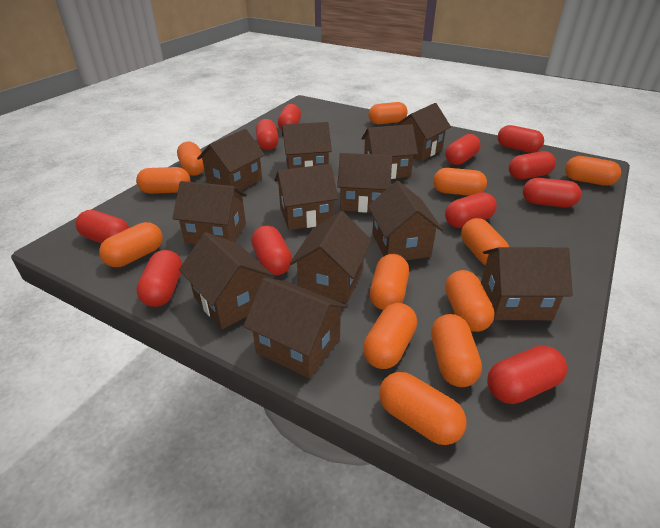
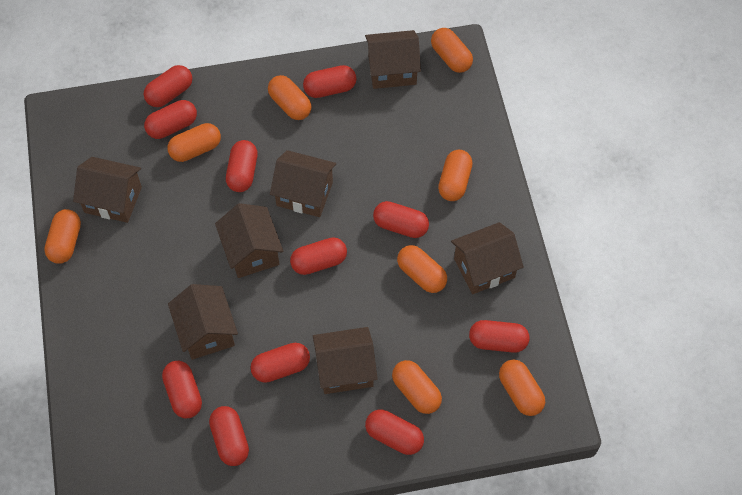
brown house: [173,181,247,245] [179,232,273,329] [197,129,265,191] [243,278,348,379] [275,164,338,230] [282,122,332,169] [290,211,372,303] [337,153,392,213] [362,124,418,179] [368,181,443,260] [394,103,451,161] [481,247,573,320] = 12 -> [73,157,142,223] [168,284,238,360] [215,203,283,278] [270,150,336,217] [313,327,378,394] [365,30,421,89] [451,222,524,294] = 7
orange capsule: [99,222,163,267] [136,167,190,194] [177,142,204,176] [363,303,417,369] [368,102,408,124] [370,254,409,310] [379,372,466,445] [431,314,482,387] [433,168,487,196] [445,270,495,332] [461,218,509,265] [565,156,621,186] = 12 -> [44,209,81,264] [167,123,221,162] [268,75,312,120] [392,360,442,414] [397,245,447,293] [431,28,473,73] [438,150,473,201] [499,360,545,416] = 8

